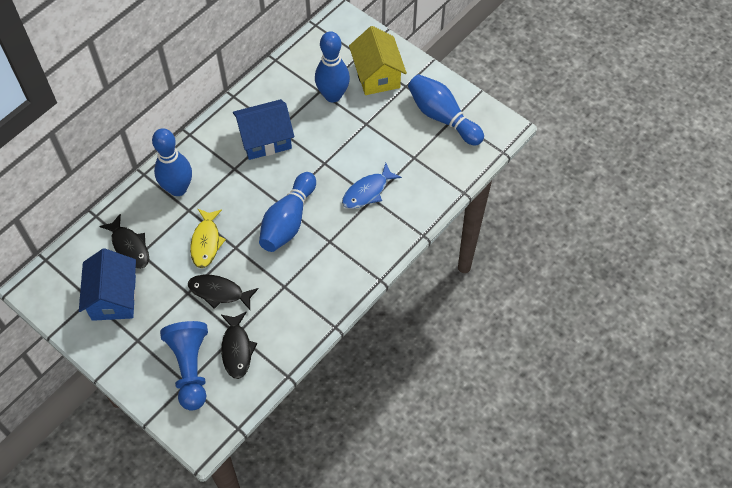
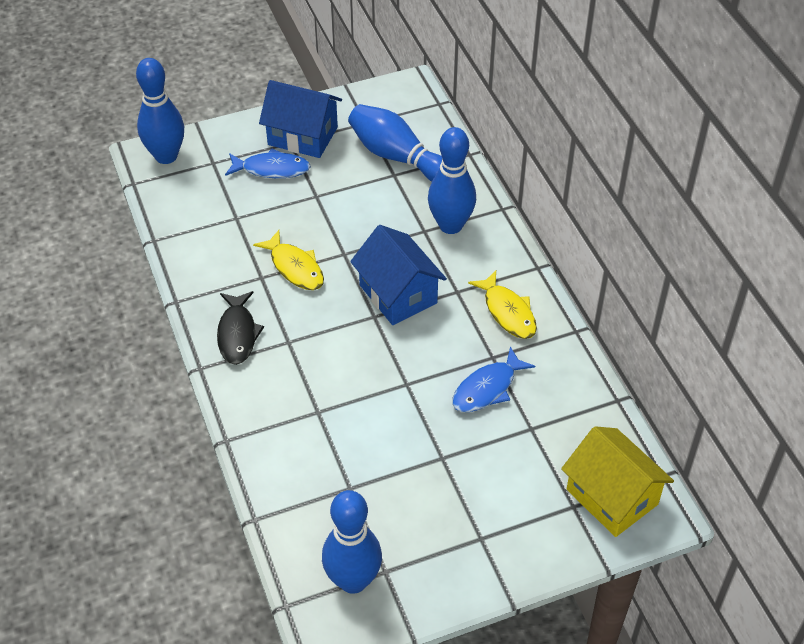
black fish: [99,214,149,269] [188,275,259,310] [221,311,257,379] = 3 -> [217,291,264,365] = 1
blue fish: [342,163,402,209] = 1 -> [225,148,311,178] [452,346,535,412] = 2
blue pawn: [160,321,208,411] = 1 -> none = 0
yellow fish: [190,209,226,268] = 1 -> [253,230,324,290] [468,271,537,339] = 2

